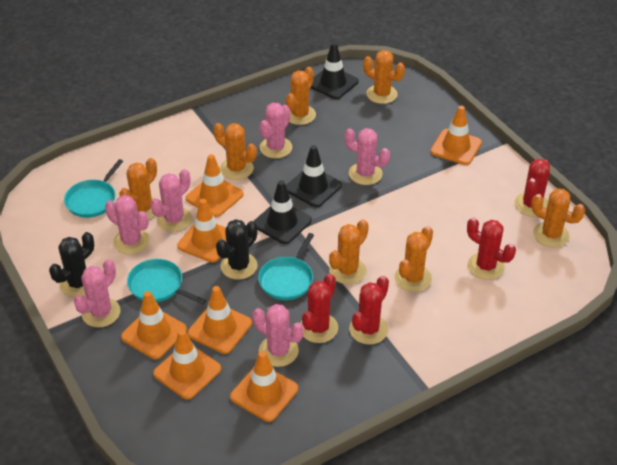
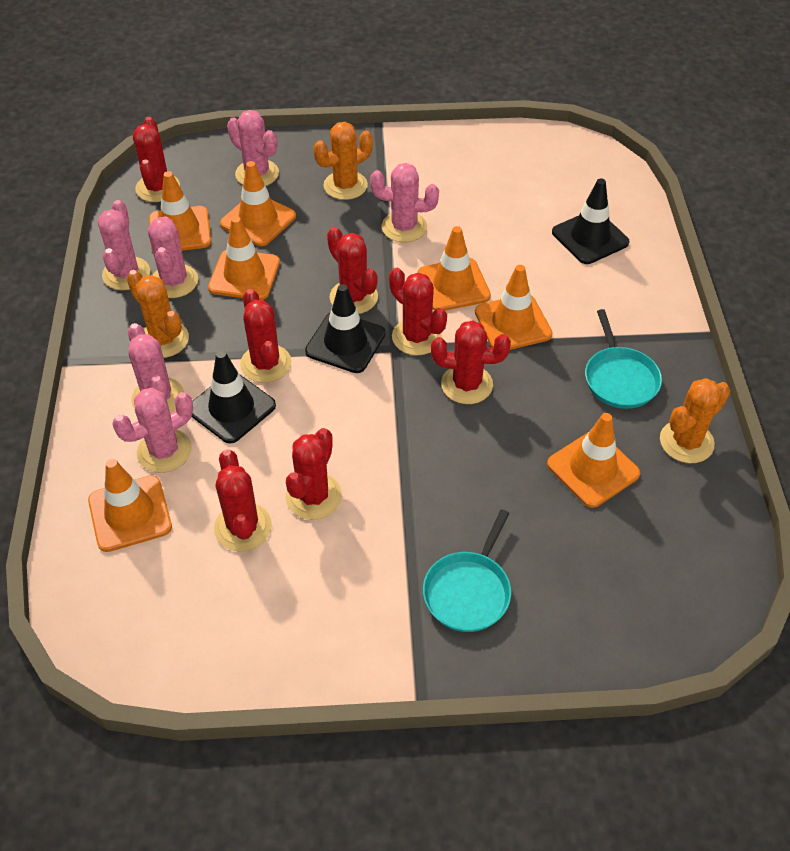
black cactus: [49,232,94,297] [216,219,258,280] = 2 -> none = 0
orange cactus: [119,158,157,220] [214,123,257,180] [286,67,316,125] [329,219,369,284] [363,50,405,104] [395,226,433,292] [531,188,585,248] = 7 -> [127,270,189,358] [314,122,373,200] [660,378,730,463] = 3
red cactus: [300,273,338,343] [349,276,389,345] [467,217,516,280] [514,159,550,217] = 4 -> [133,117,180,202] [214,449,272,552] [240,289,292,383] [286,428,342,520] [327,227,378,314] [389,268,447,355] [431,320,511,404] = 7
turquoise pan: [64,159,123,218] [127,259,207,305] [258,233,314,300] = 3 -> [423,509,511,632] [585,309,662,409] = 2

